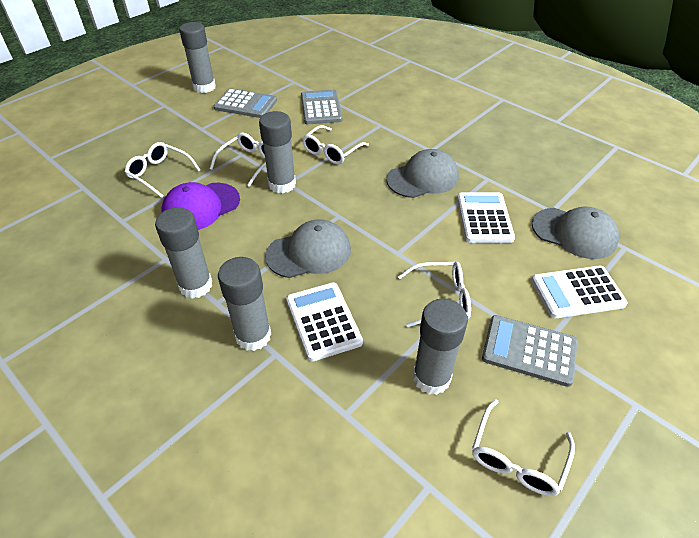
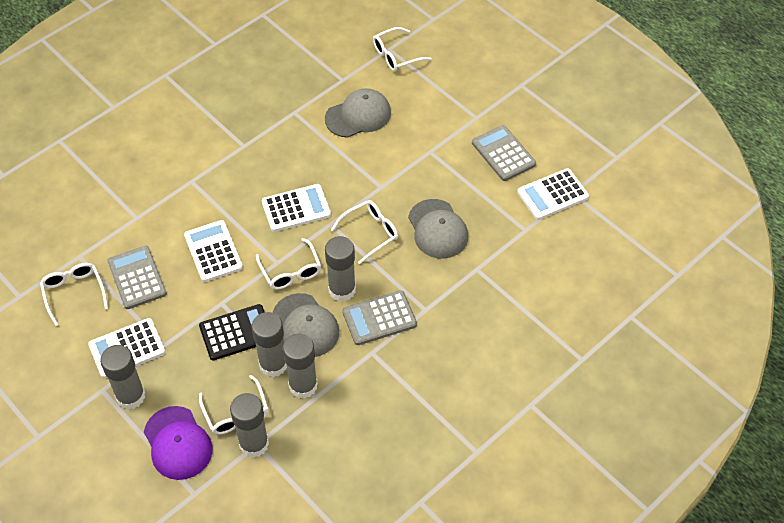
black calculator: none = 0 -> [199,304,265,361] = 1
white calculator: [286,282,363,361] [457,192,515,243] [531,266,628,318] = 3 -> [88,318,165,379] [184,220,243,282] [262,184,331,232] [517,168,589,220] = 4

